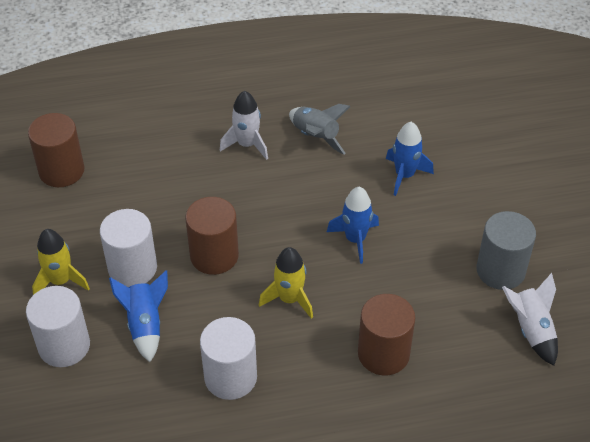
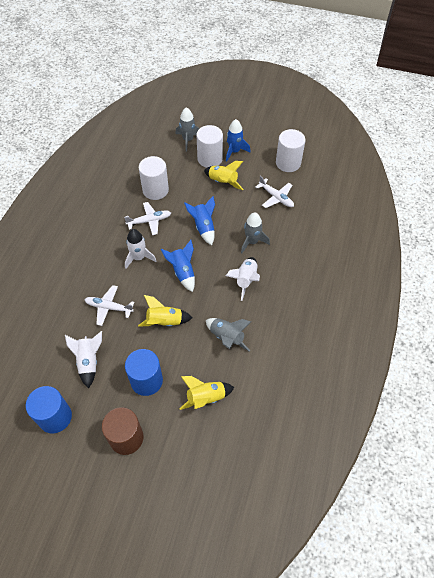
blue cylinder: none = 0 -> [26,386,72,433] [125,349,163,396] = 2
brown cylinder: [28,113,84,187] [185,197,239,275] [358,294,415,375] = 3 -> [102,407,143,455] = 1
grey cylinder: [477,211,536,290] = 1 -> none = 0
grey rocket: [289,104,351,155] = 1 -> [176,108,200,152] [206,318,251,351] [241,212,270,253] = 3
white plane: none = 0 -> [84,285,134,326] [124,202,171,235] [255,176,294,208] = 3
white rocket: [220,91,268,160] [502,273,558,366] = 2 -> [65,331,102,389] [125,229,156,269] [226,257,260,301] = 3
yellow rocket: [32,229,90,295] [259,247,313,319] = 2 -> [138,295,192,326] [179,376,234,410] [204,161,243,190] = 3

